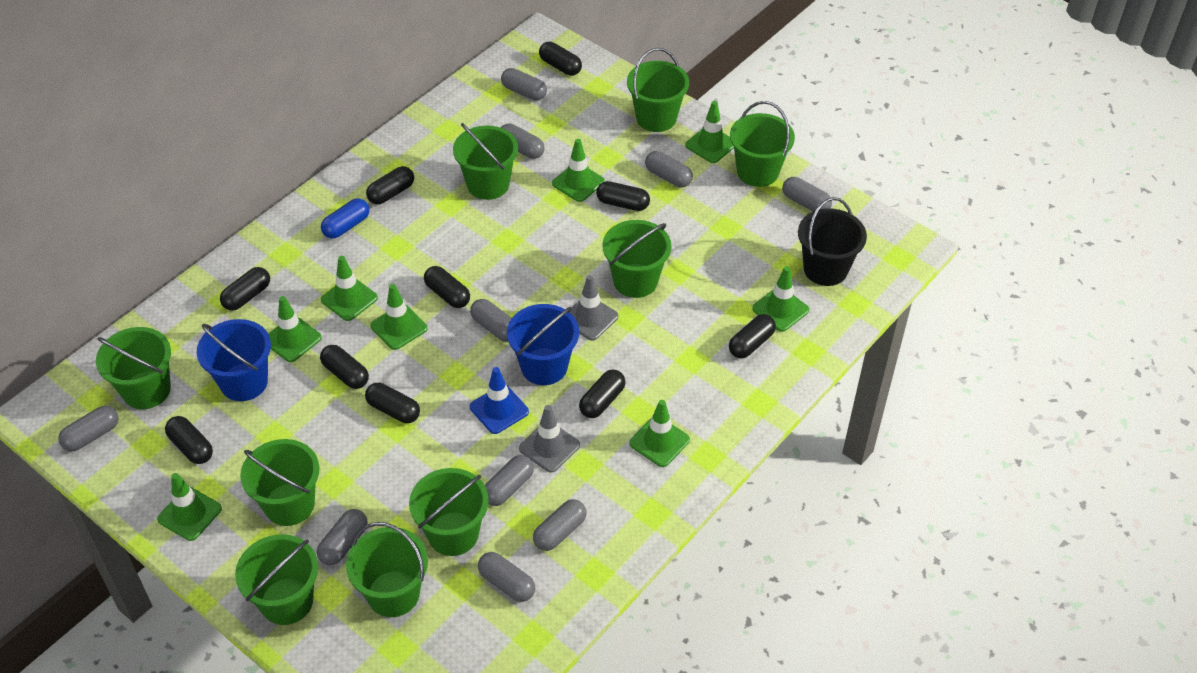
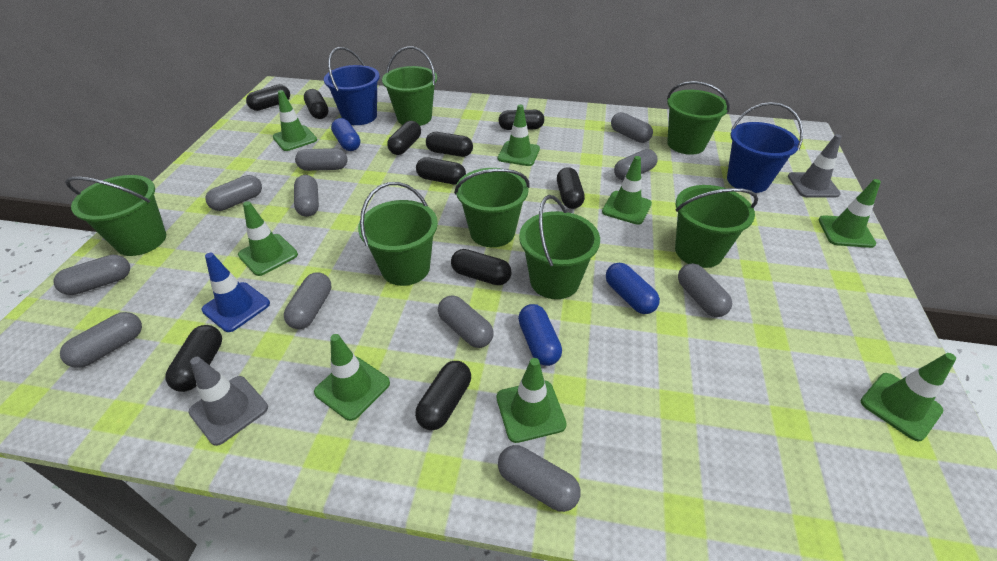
black bucket: [798,197,867,286] = 1 -> none = 0
blue capsule: [321,198,369,239] = 1 -> [331,118,360,151] [518,304,562,366] [606,263,660,314] = 3
green bucket: [96,327,171,409] [235,534,318,625] [240,439,320,526] [346,522,428,617] [409,468,489,556] [453,123,518,200] [602,220,671,298] [627,48,689,132] [730,101,795,187] = 9 -> [65,175,166,256] [358,182,438,286] [382,46,437,126] [454,168,530,247] [519,195,600,299] [667,81,730,155] [675,185,758,268] = 7
grey capsule: [58,406,118,451] [317,509,367,565] [470,299,512,342] [478,552,535,602] [485,455,534,506] [501,68,547,101] [501,123,545,159] [533,499,586,551] [645,151,693,187] [782,177,832,211] = 10 -> [54,255,130,295] [60,312,142,368] [206,175,262,211] [284,272,332,329] [294,175,319,217] [295,148,347,171] [438,295,494,348] [498,445,581,512] [611,112,653,143] [614,149,658,180] [678,263,732,317] = 11

